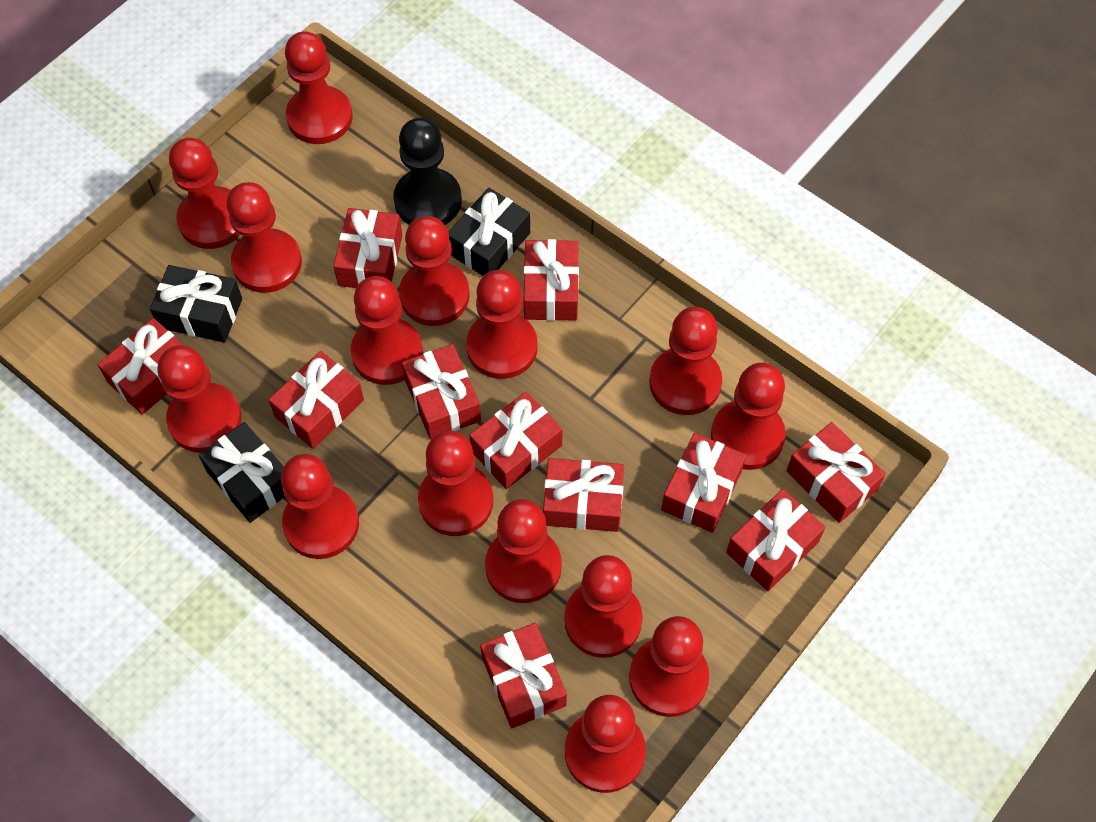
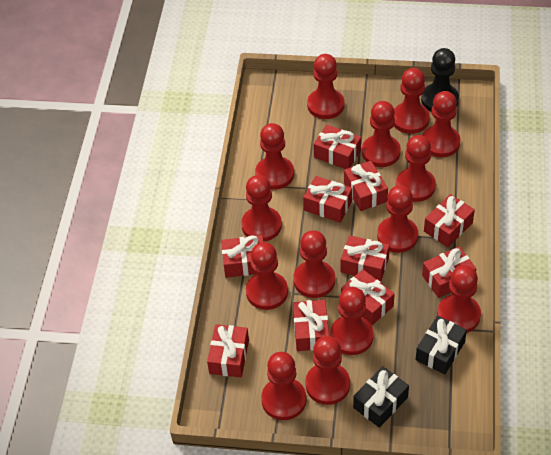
black gift: [150,265,242,343] [199,422,285,523] [449,188,530,276] = 3 -> [353,366,409,428] [416,316,467,375] = 2
red gift: [97,318,183,415] [269,351,364,449] [333,208,402,288] [402,344,481,440] [469,391,563,489] [480,623,567,728] [524,239,579,321] [543,458,624,532] [661,433,746,533] [726,489,825,591] [786,422,886,523] = 11 -> [207,324,249,377] [221,235,264,278] [293,300,329,351] [303,176,352,223] [313,125,361,169] [340,235,390,282] [341,269,394,325] [344,161,388,211] [422,246,476,298] [424,194,475,247] = 10
red pawn: [158,345,242,453] [169,138,240,249] [227,182,302,293] [281,454,359,559] [285,31,353,144] [351,276,423,385] [399,216,470,326] [418,431,493,536] [466,270,538,379] [485,499,562,603] [564,555,643,658] [565,695,646,793] [629,616,709,717] [649,307,722,415] [711,363,786,470] = 15 -> [241,175,282,242] [246,242,288,310] [255,123,294,190] [261,352,306,420] [293,230,335,298] [305,336,350,405] [307,54,344,119] [330,287,374,355] [362,101,401,167] [377,185,418,253] [394,68,430,134] [396,135,436,202] [423,91,460,157] [437,265,481,333] = 14

